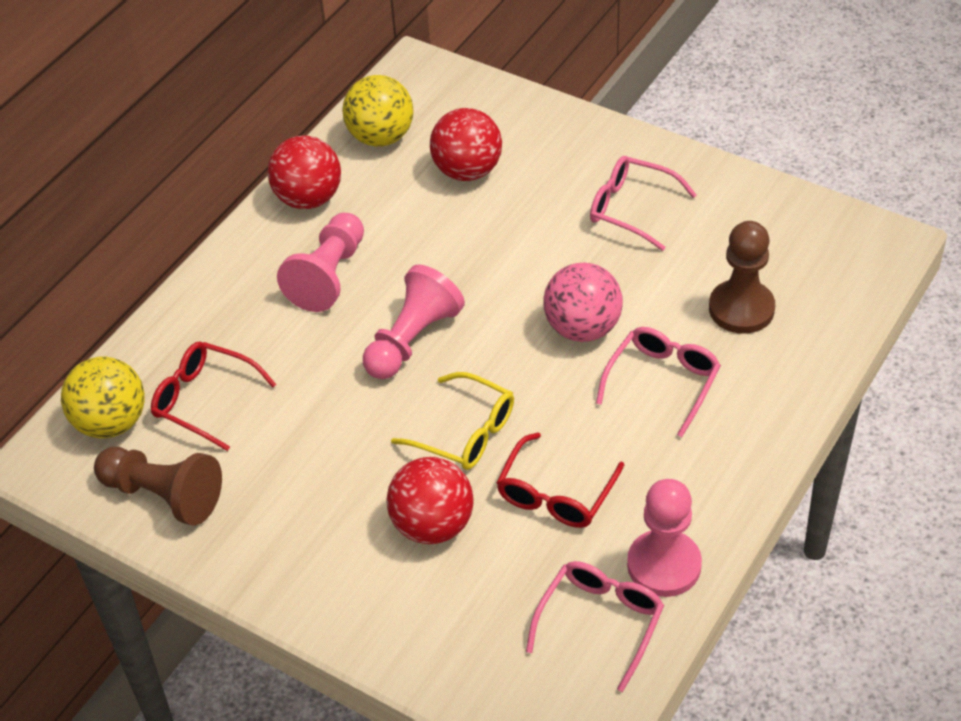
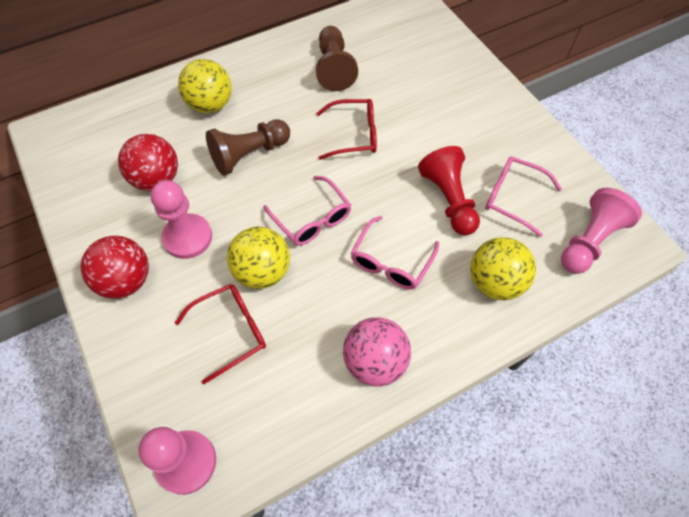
red ball: [268,136,341,209] [386,457,474,544] [430,108,502,181] = 3 -> [80,236,149,299] [118,134,178,191] = 2
red pawn: none = 0 -> [418,146,480,235] = 1
yellow ball: [61,357,145,438] [342,75,414,147] = 2 -> [178,59,232,113] [227,227,290,289] [470,237,536,300] = 3
yellow glasses: [391,372,514,470] = 1 -> none = 0

